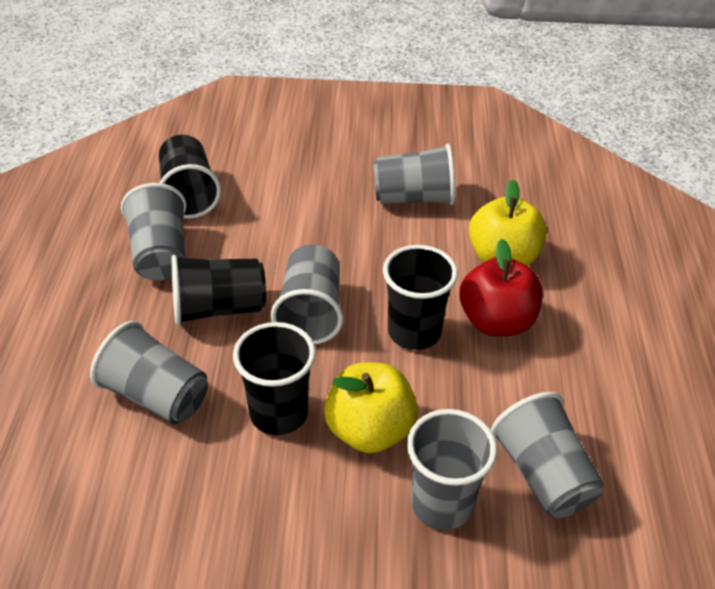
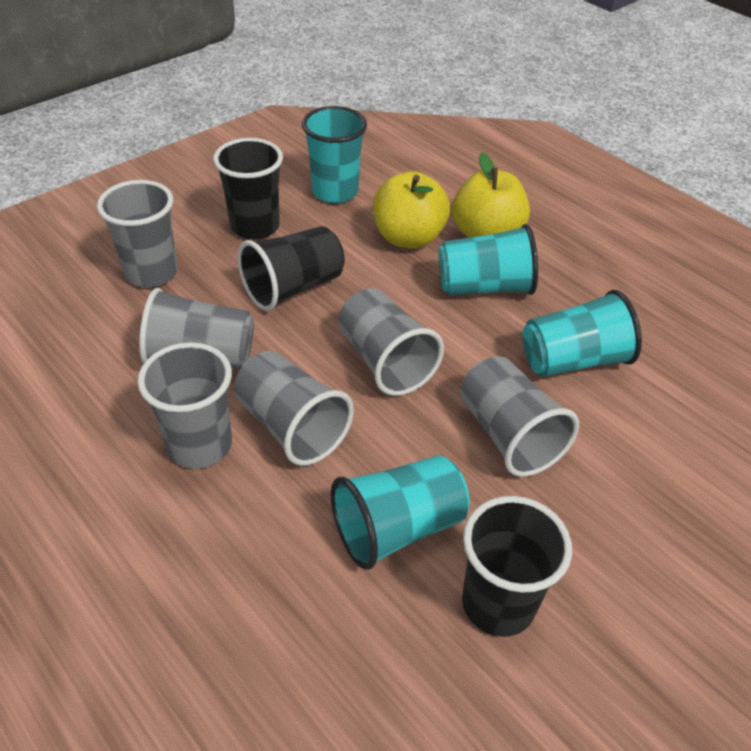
black cup: [159,135,221,219] [171,255,266,325] [233,322,316,435] [383,245,458,350] = 4 -> [213,138,283,240] [238,226,345,311] [462,496,572,637] = 3
red apple: [460,239,542,336] = 1 -> none = 0
turquoise cup: none = 0 -> [302,106,367,203] [331,455,470,570] [439,224,538,295] [522,290,642,377] = 4

